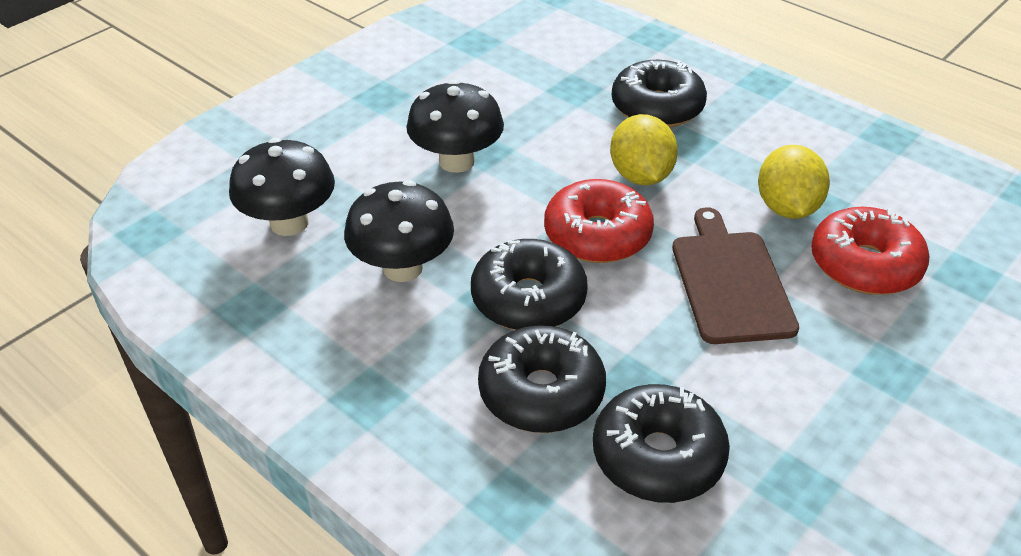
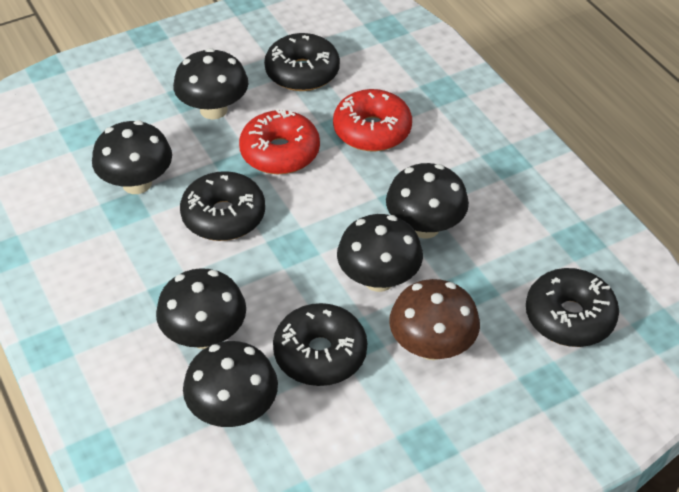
black mushroom: [229,138,335,236] [344,180,454,282] [406,80,504,173] = 3 -> [92,120,172,194] [156,268,246,349] [173,48,249,119] [183,341,278,427] [337,214,423,292] [386,163,469,239] = 6
brown cutting board: [672,207,799,344] = 1 -> none = 0
brown mushroom: none = 0 -> [389,279,480,360] = 1
yellow lemon: [610,114,678,185] [758,145,830,219] = 2 -> none = 0

